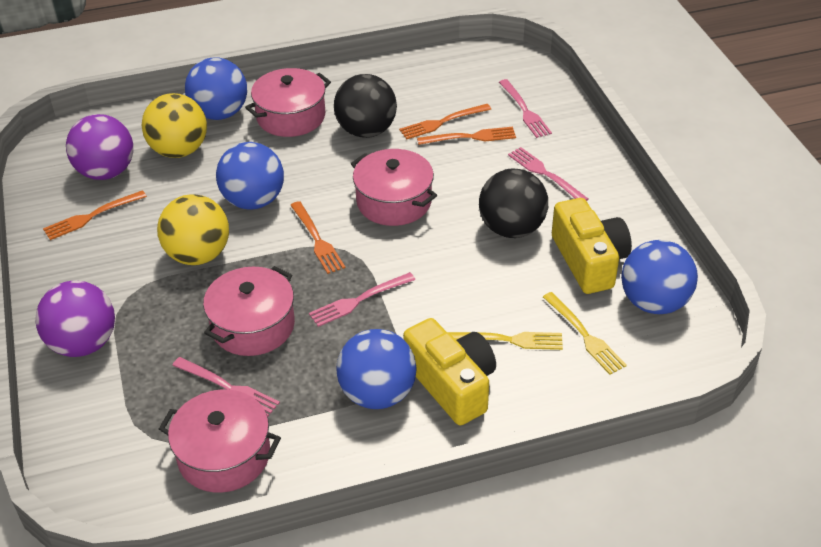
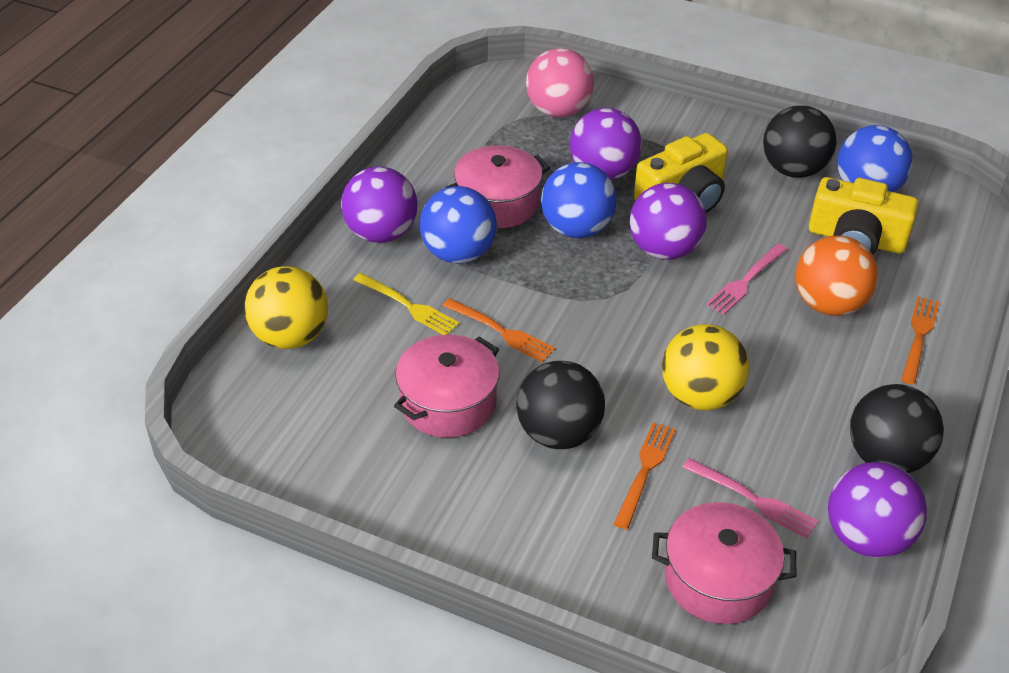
black ball: [334,74,397,138] [479,168,548,238] = 2 -> [516,361,605,449] [763,105,837,178] [850,384,944,473] = 3
blue ball: [185,57,247,120] [216,142,284,210] [336,329,417,409] [621,240,698,314] = 4 -> [419,186,497,264] [541,162,617,238] [837,125,913,192] = 3
orange ball: none = 0 -> [795,236,878,316] = 1
orange fork: [43,190,147,240] [290,201,345,274] [399,104,491,139] [417,127,516,145] = 4 -> [443,298,555,362] [614,422,676,530] [901,296,939,385] = 3
pink ball: none = 0 -> [526,48,594,117] = 1
pink fork: [172,357,280,416] [309,272,415,327] [499,79,552,138] [508,147,588,201] = 4 -> [683,458,818,539] [706,244,787,315] = 2
pink pot: [159,390,281,493] [203,266,295,356] [245,68,331,137] [351,149,437,226] = 4 -> [394,335,499,438] [445,145,550,228] [652,502,796,624] = 3
purple ball: [35,281,115,357] [66,114,133,180] = 2 -> [341,166,417,243] [570,108,642,180] [630,183,707,260] [828,462,927,558] = 4
yellow fork: [448,332,563,350] [543,292,627,375] = 2 -> [353,273,460,335] = 1

